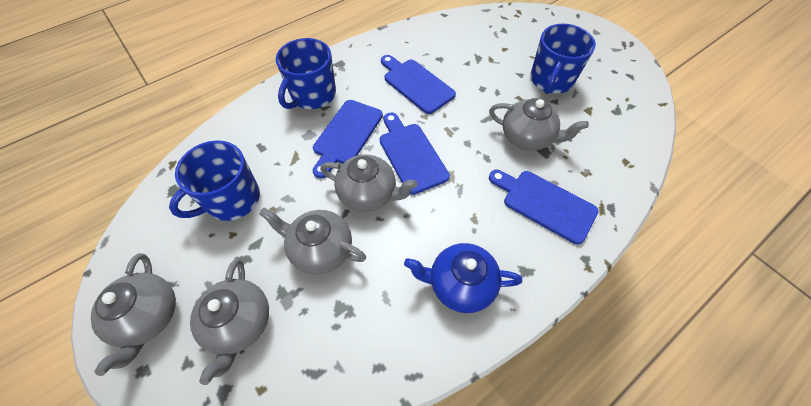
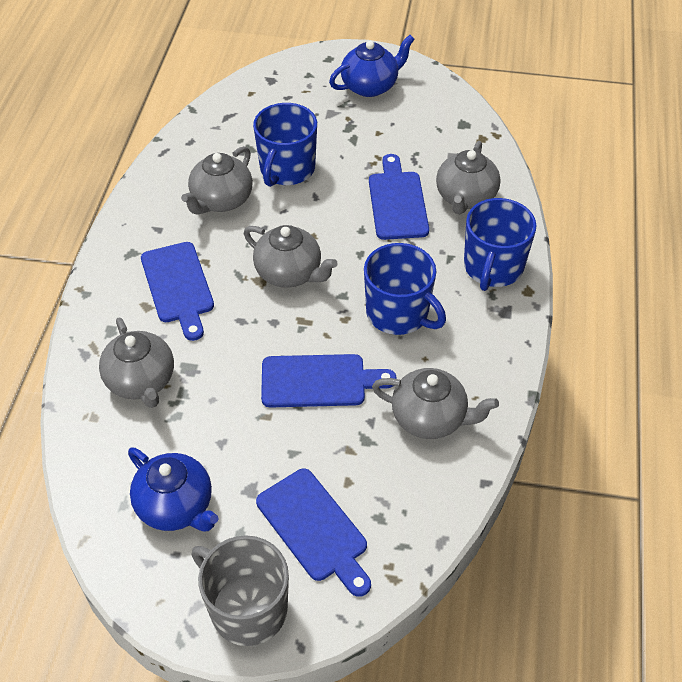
blue teapot: [404,243,522,313] = 1 -> [128,448,219,531] [329,35,415,97] = 2
grey mug: none = 0 -> [191,535,289,646] = 1

